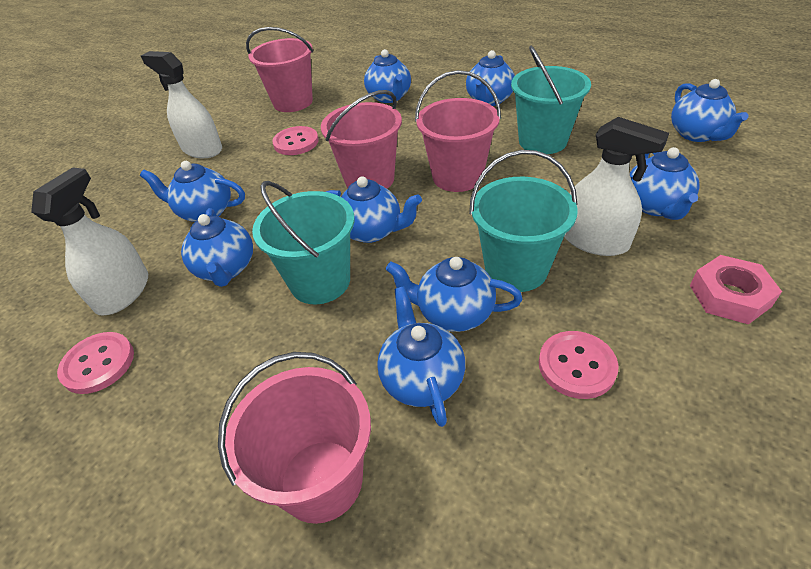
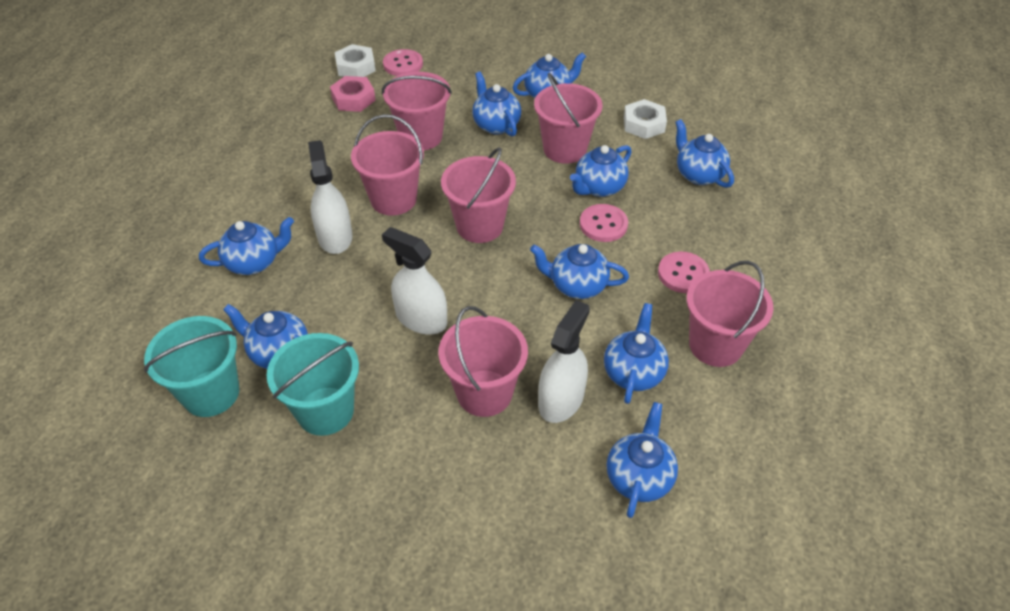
pink bucket: [218,352,371,524] [246,27,313,112] [321,90,402,189] [415,70,501,192] = 4 -> [351,114,424,216] [382,72,452,150] [438,306,528,417] [441,147,516,243] [534,73,603,164] [686,261,773,367] = 6
turquoise bucket: [252,181,354,304] [469,150,578,292] [511,46,591,154] = 3 -> [144,316,239,417] [267,333,359,436] = 2
white nut: none = 0 -> [335,44,376,77] [624,99,667,139] = 2

